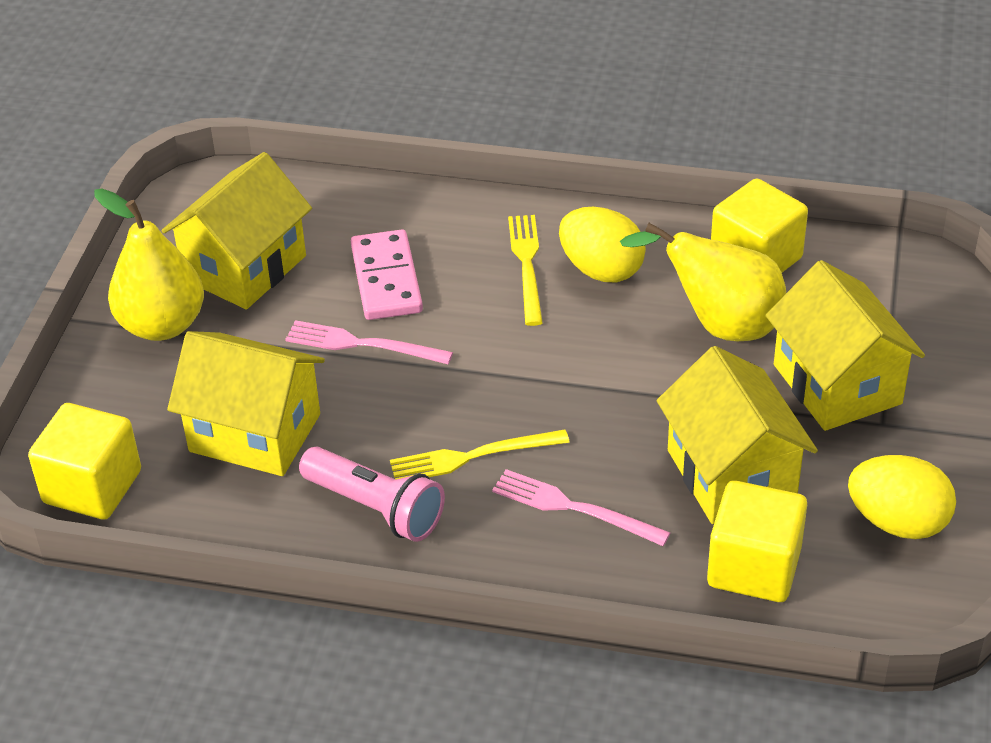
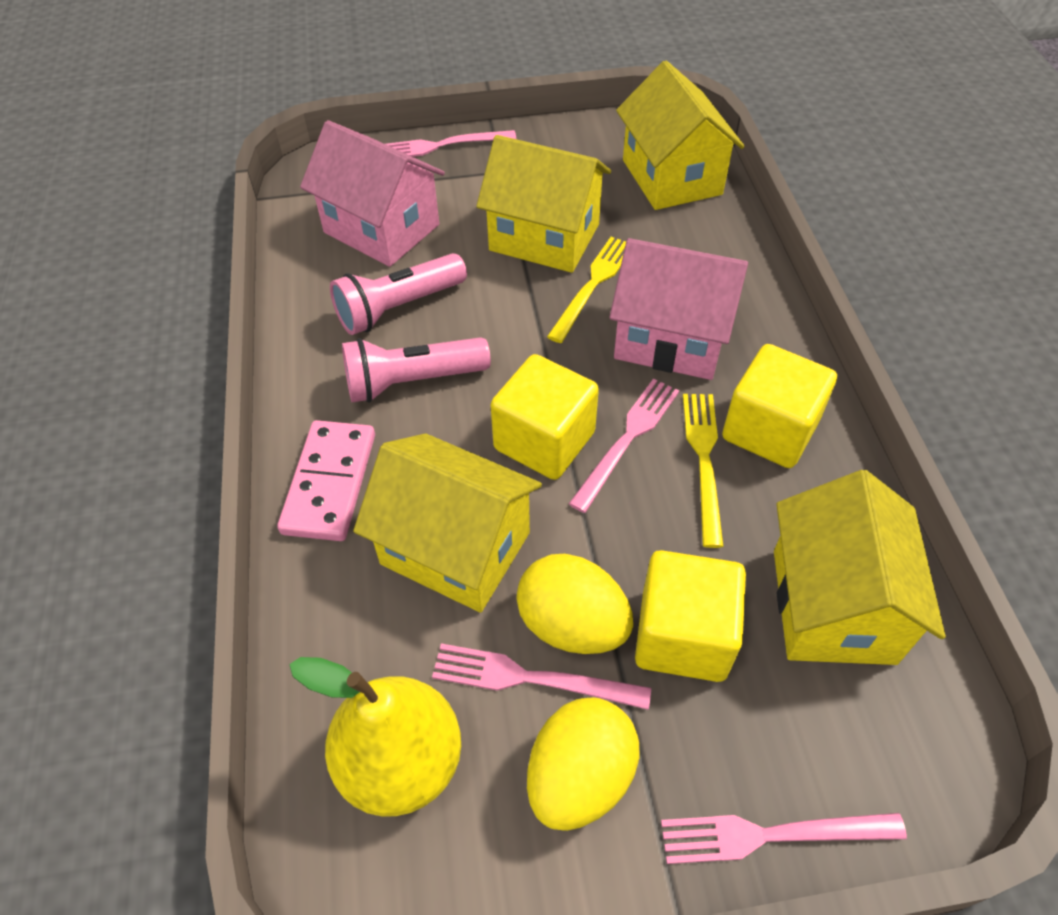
pink flashlight: [299,447,445,542] = 1 -> [330,253,467,335] [342,337,491,403] = 2
pink fork: [285,320,453,364] [492,469,670,546] = 2 -> [386,130,516,157] [432,643,651,710] [569,379,679,513] [661,813,907,864] = 4
pink house: none = 0 -> [300,120,445,267] [609,238,748,380] = 2
yellow pear: [94,189,204,341] [620,223,786,341] = 2 -> [289,657,461,816] = 1

